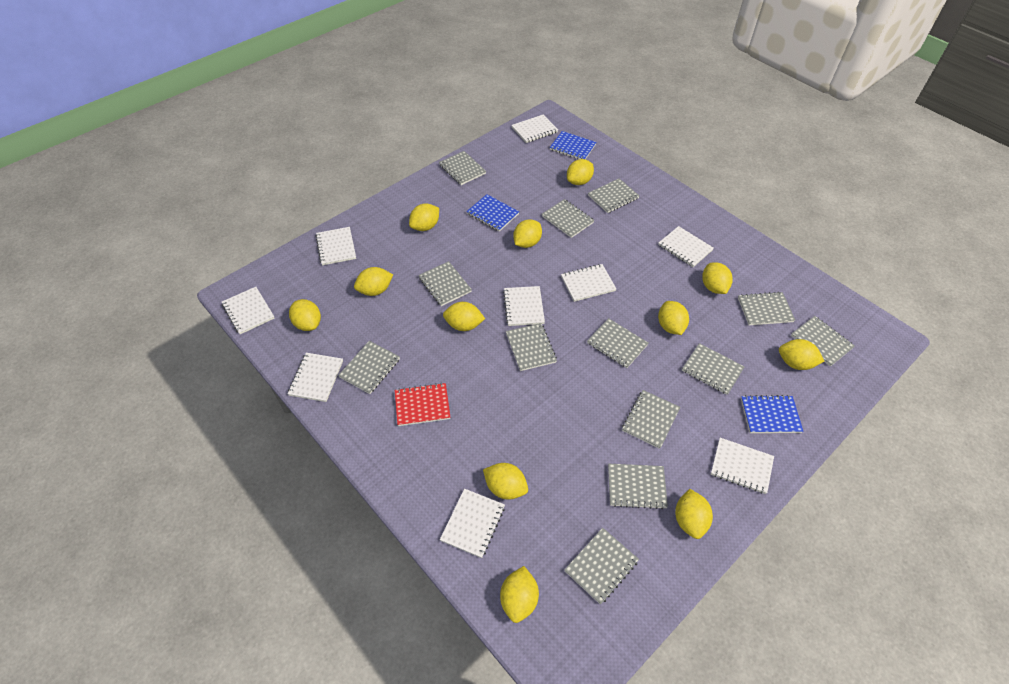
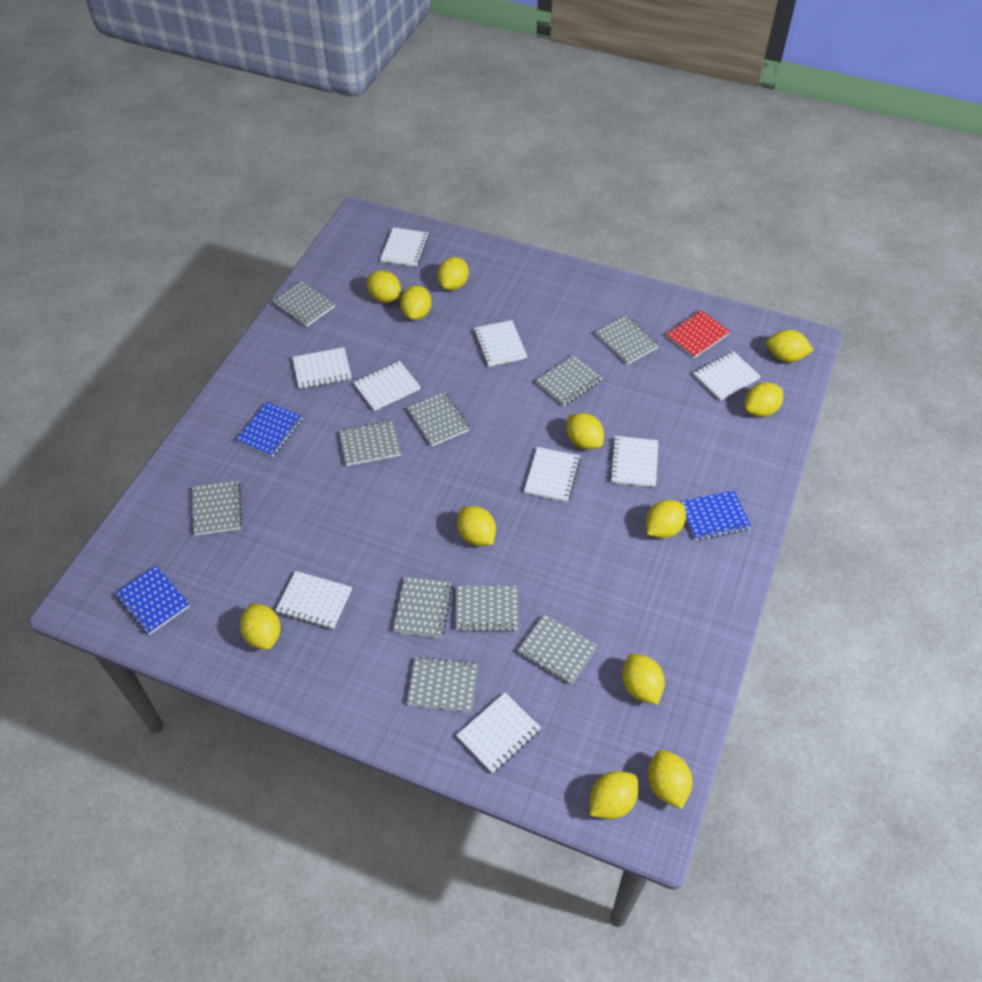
grey notebook: [338,341,400,394] [418,261,472,306] [439,151,486,185] [506,323,557,371] [542,199,594,238] [564,528,639,605] [587,318,648,368] [588,178,639,213] [608,464,668,509] [622,390,680,449] [682,343,745,395] [738,292,795,325] [791,316,855,367] = 13 -> [193,480,242,536] [272,281,335,327] [339,420,401,466] [393,576,453,638] [407,392,470,446] [407,656,479,712] [455,586,519,631] [517,614,598,685] [535,355,603,406] [595,315,659,365] = 10

